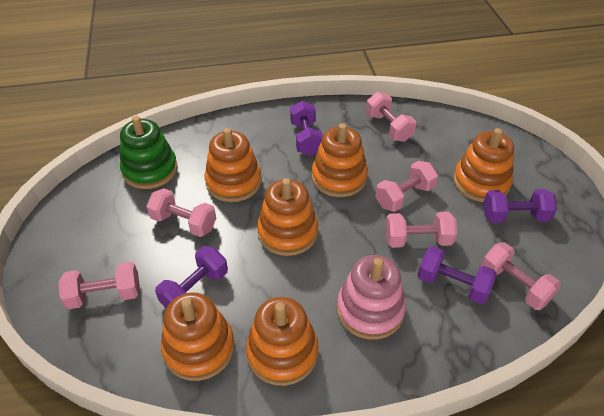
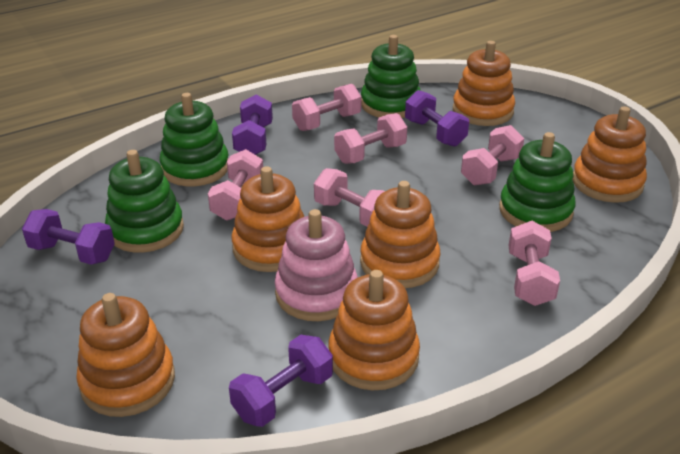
green stacking toy: [120,116,178,189] = 1 -> [105,150,184,253] [160,93,228,186] [361,35,421,118] [499,132,575,232] = 4

